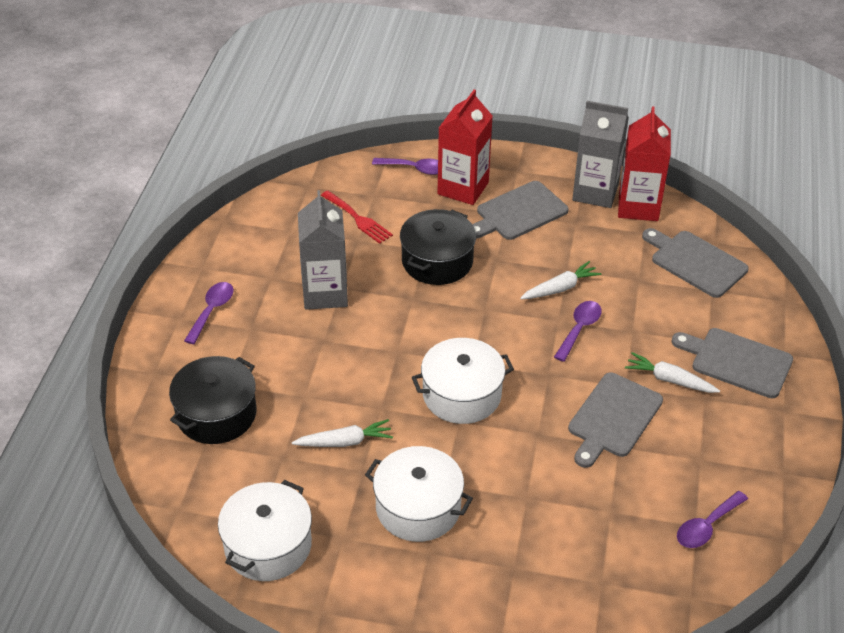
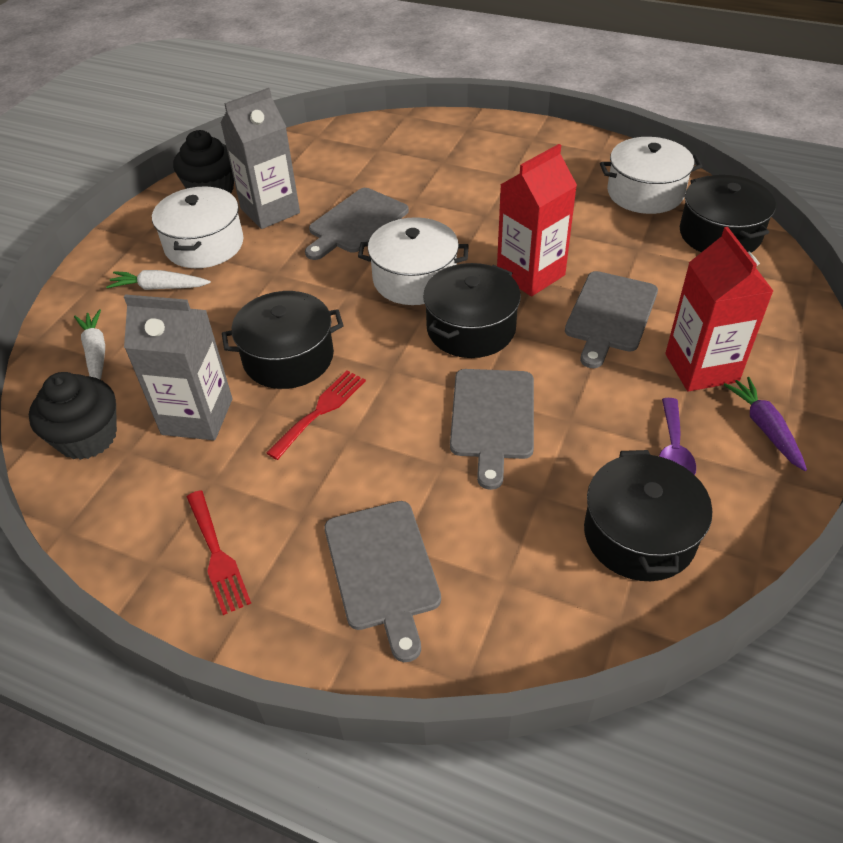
black cupcake: none = 0 -> [29,372,117,460] [173,130,234,193] = 2
black pot: [169,356,256,444] [400,209,476,285] = 2 -> [222,291,343,389] [423,263,521,358] [584,450,712,581] [680,175,776,253] = 4
purple carrot: none = 0 -> [723,377,807,471] = 1
purple spoon: [184,282,234,344] [372,158,438,175] [554,301,602,362] [677,491,748,548] = 4 -> [659,398,696,475] = 1
red fork: [321,191,393,244] = 1 -> [187,490,251,615] [267,370,366,460] = 2
white carrot: [292,419,393,447] [520,261,602,299] [625,352,720,393] = 3 -> [74,310,105,380] [106,270,211,290] = 2

